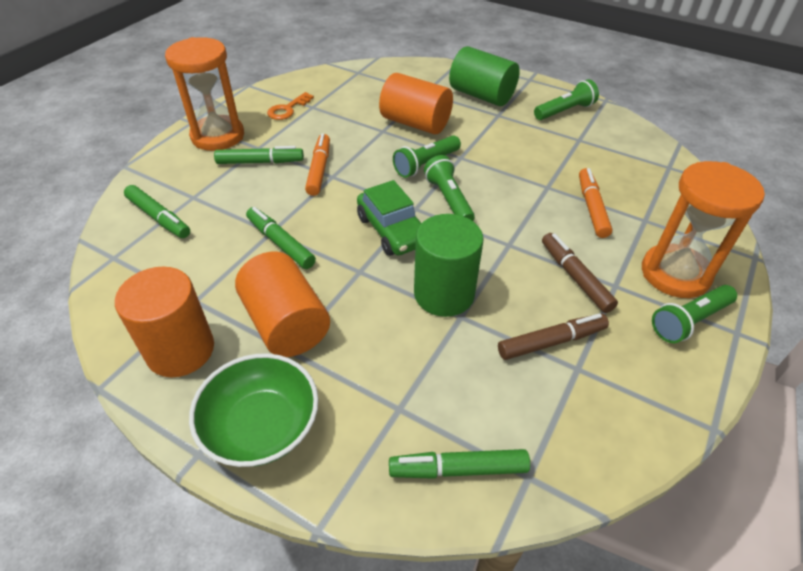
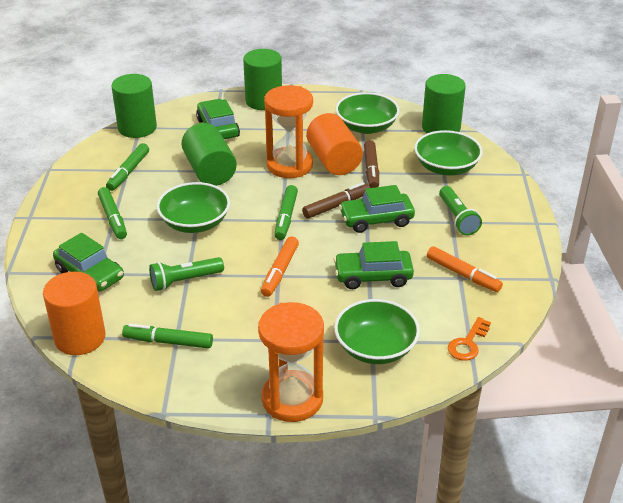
green bowl: [189,353,318,467] = 1 -> [157,182,230,233] [334,299,420,364] [336,92,400,134] [414,130,483,175] = 4
green car: [357,180,422,256] = 1 -> [53,233,124,292] [196,99,240,139] [333,241,414,289] [339,185,415,233] = 4
green cylinder: [414,214,484,317] [449,46,520,106] = 2 -> [111,74,157,138] [181,123,237,186] [243,49,282,110] [422,74,466,133] = 4
green flashlight: [393,135,461,178] [424,155,475,221] [534,79,599,120] [652,285,737,343] = 4 -> [149,257,224,291] [439,186,482,236] = 2
orange cylinder: [115,267,214,377] [235,252,330,357] [379,73,453,135] = 3 -> [43,272,106,355] [306,113,363,175] = 2

